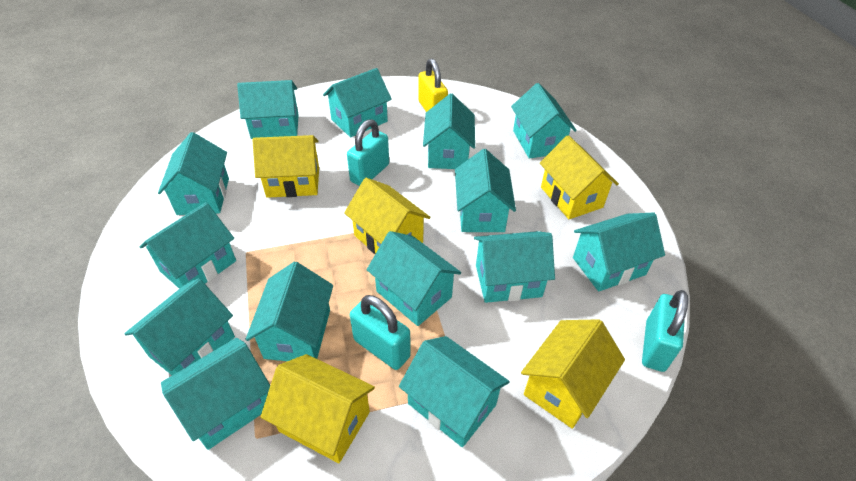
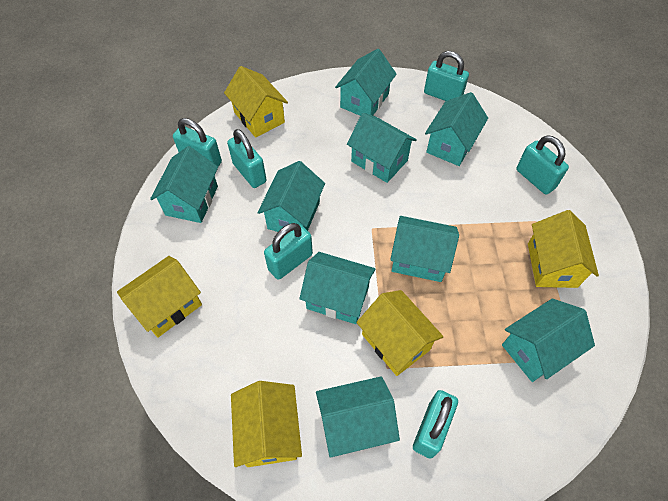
turquoise house: [124,278,235,375] [140,202,236,289] [158,132,229,215] [161,338,270,450] [237,80,299,139] [246,261,333,361] [323,68,392,137] [367,231,461,326] [399,336,510,447] [423,93,475,169] [455,149,516,232] [474,231,555,303] [511,83,577,159] [573,213,665,291] = 14 -> [150,146,218,223] [258,161,325,232] [299,252,375,324] [316,376,400,458] [335,49,397,116] [347,113,417,183] [390,216,459,282] [425,92,488,166] [502,299,595,382] = 9
turquoise padlock: [347,119,389,186] [350,295,411,370] [642,290,688,372] = 3 -> [173,118,222,166] [227,129,267,188] [264,223,313,280] [413,390,458,459] [424,51,469,101] [516,135,569,195] = 6
yellow padlock: [418,59,448,112] = 1 -> none = 0

